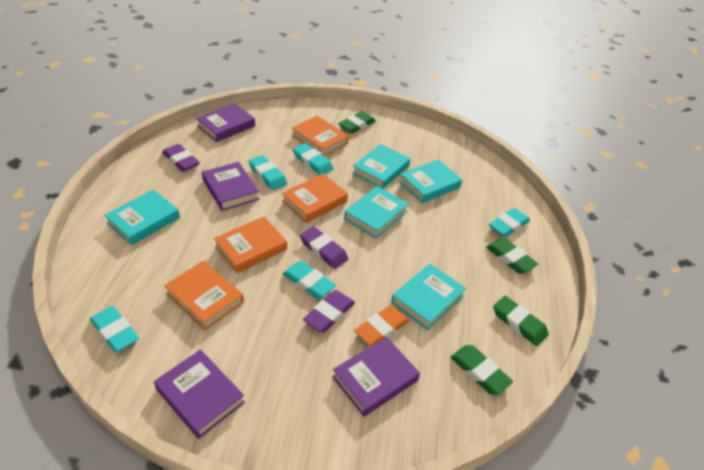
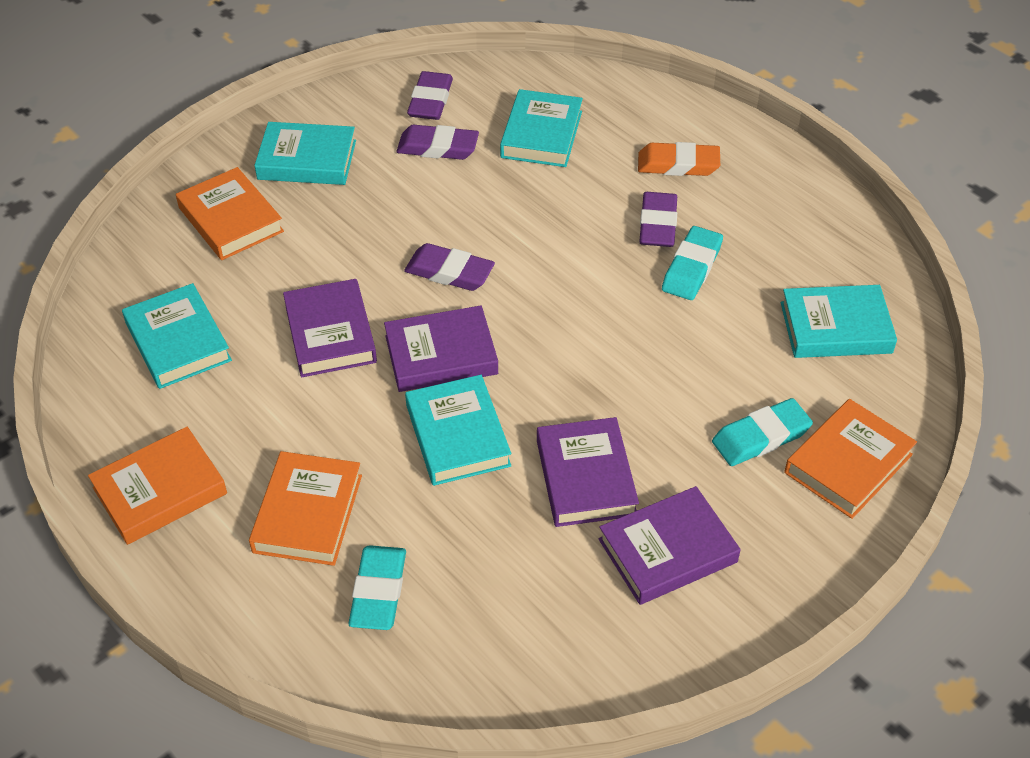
green eraser: [338,111,376,134] [450,345,513,395] [486,238,538,274] [493,296,549,346] = 4 -> none = 0
purple eraser: [162,144,200,172] [300,226,348,269] [303,290,355,333] = 3 -> [397,125,479,160] [404,243,495,291] [407,71,453,120] [639,192,677,247] = 4
turquoise eraser: [90,306,139,352] [249,155,288,190] [282,261,336,299] [293,143,333,175] [489,208,530,237] = 5 -> [349,545,406,630] [662,226,723,300] [712,398,813,466] = 3

